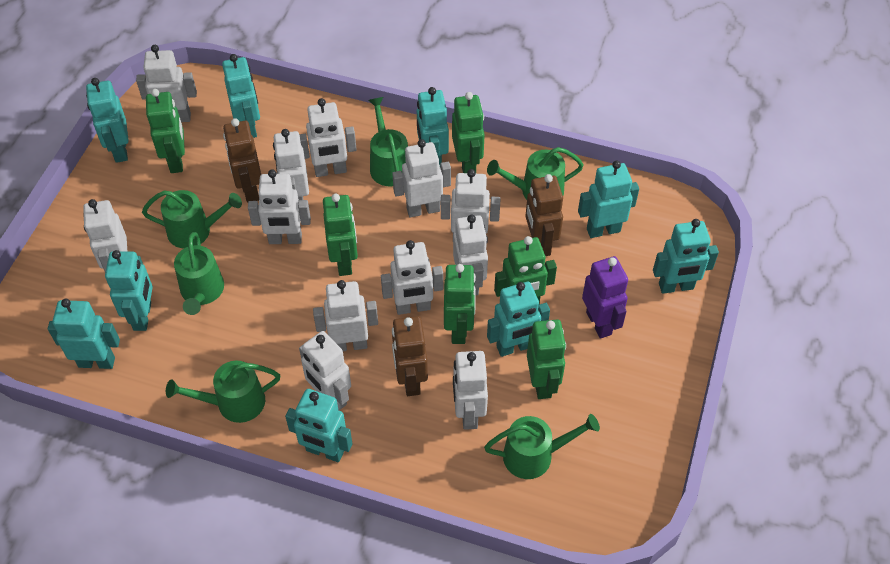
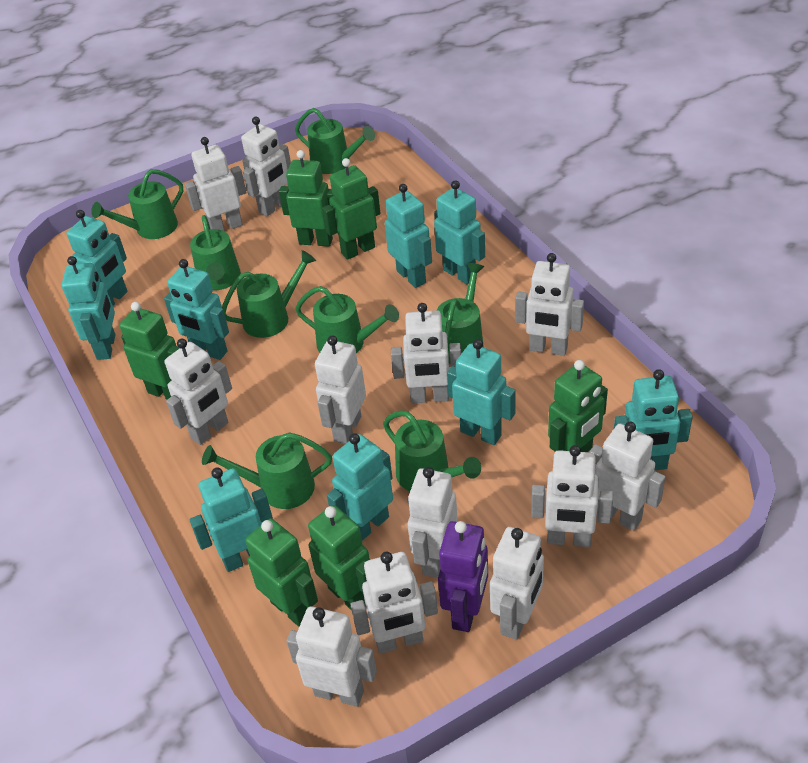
brown robot: [223,118,261,203] [392,316,428,396] [525,174,563,256] = 3 -> none = 0
green watering can: [142,190,242,249] [166,361,280,423] [174,232,224,315] [368,97,408,187] [484,414,600,479] [487,147,584,200] = 6 -> [91,169,183,239] [190,215,241,290] [202,432,332,509] [222,250,316,338] [295,108,375,174] [295,286,399,353] [383,410,481,491] [437,263,484,364] = 8

